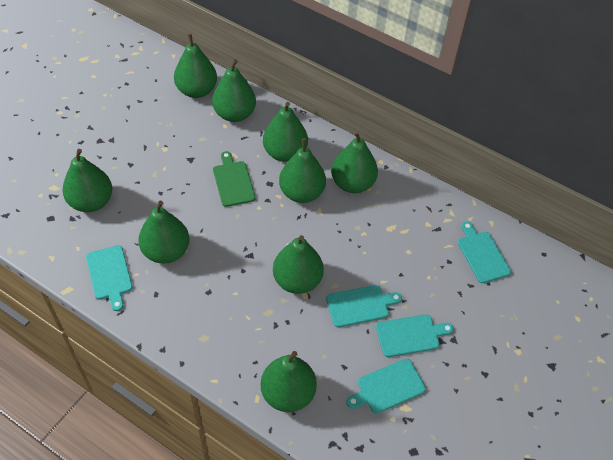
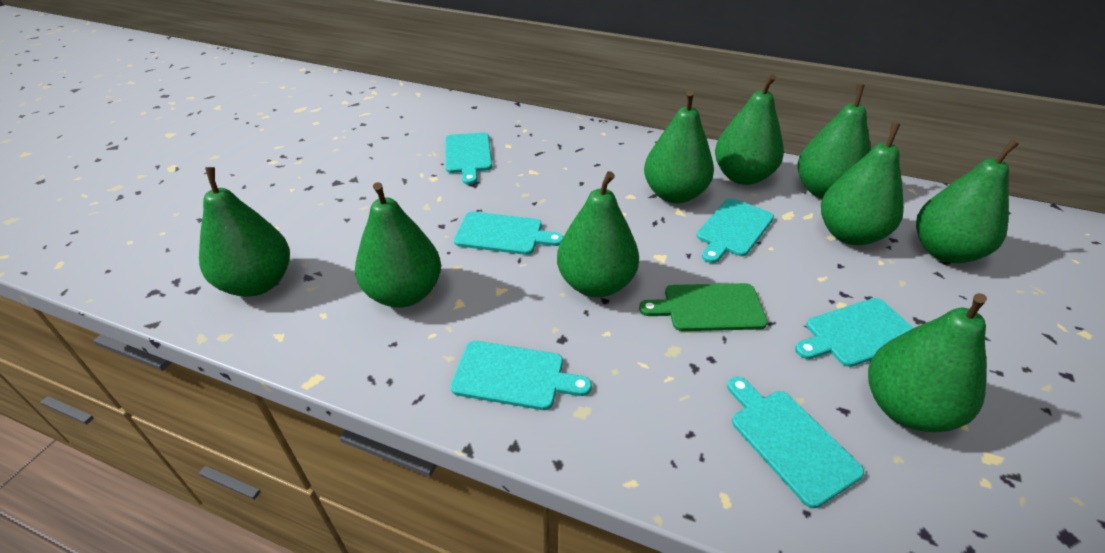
turquoise cutting board: [86,245,133,311] [326,285,402,327] [346,359,426,414] [376,314,454,357] [458,221,511,283] = 5 -> [445,133,492,185] [450,341,592,410] [454,212,564,255] [697,198,774,263] [727,377,864,508] [795,298,913,367] = 6

